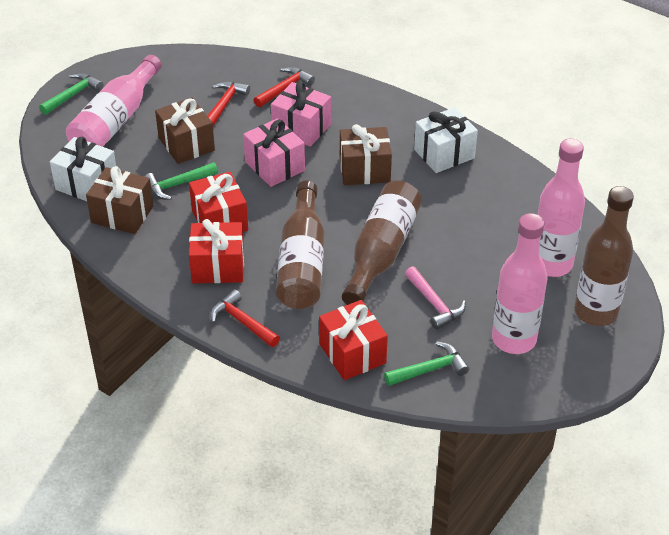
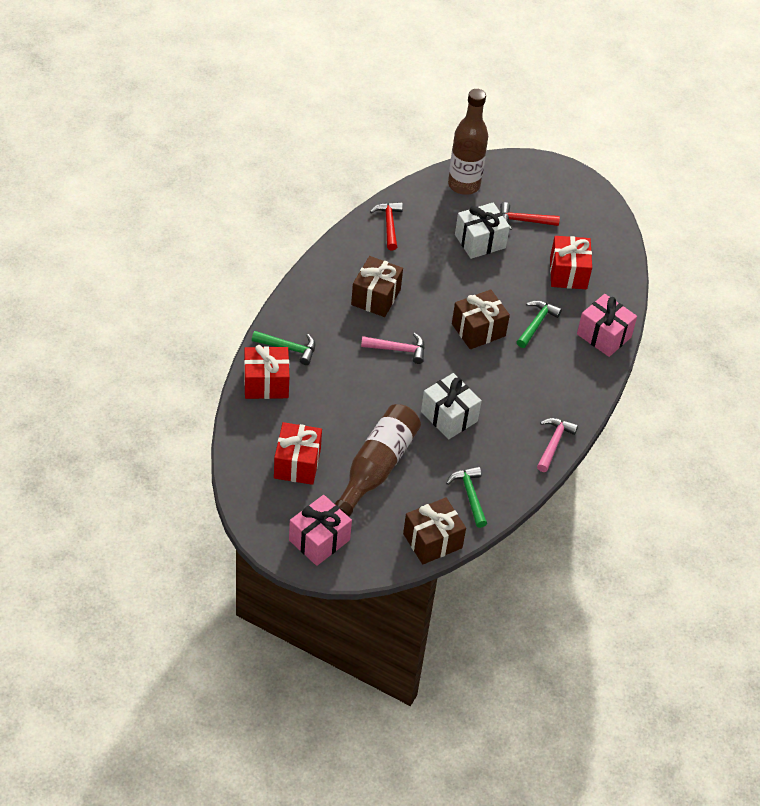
brown bottle: [276,180,324,309] [342,180,422,305] [574,186,634,326] = 3 -> [335,404,421,517] [448,89,488,195] = 2
pink bottle: [66,55,162,147] [492,213,548,354] [537,139,585,277] = 3 -> none = 0
pink hammer: [405,266,466,329] = 1 -> [361,333,425,364] [537,418,578,472] = 2
red hammer: [207,81,250,126] [210,289,280,347] [254,67,315,107] = 3 -> [370,202,403,250] [500,202,560,230] = 2

